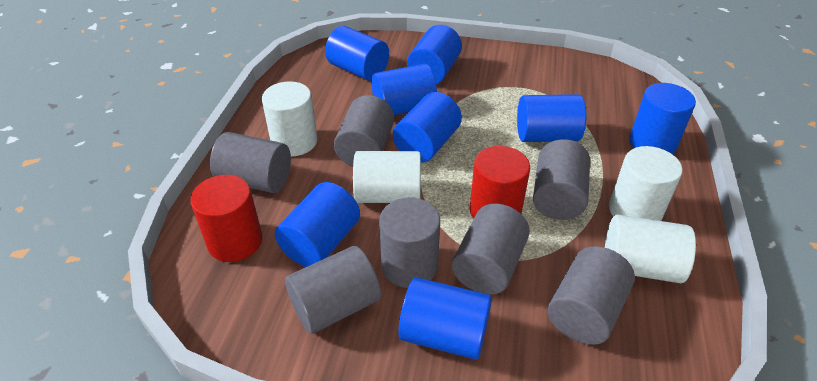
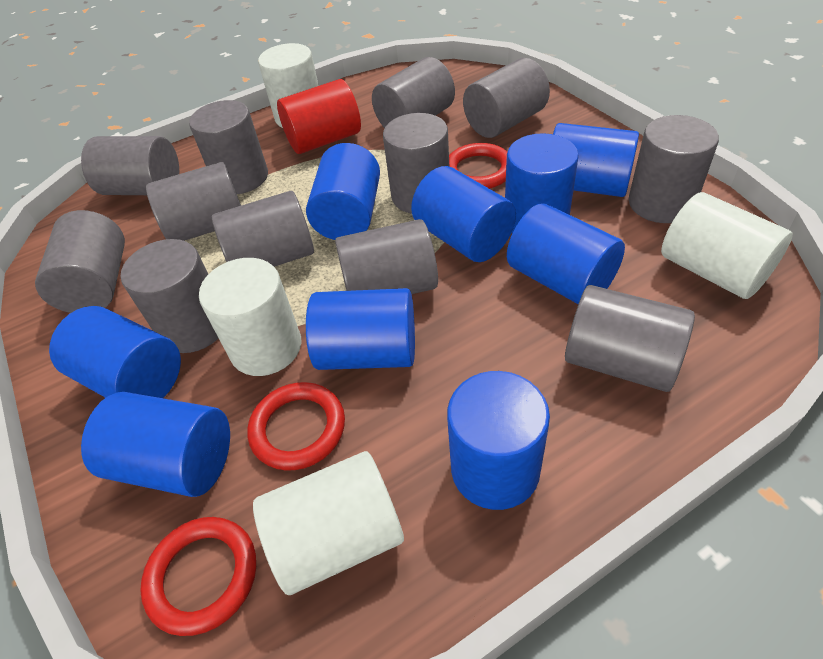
blue cylinder: [275,182,360,267] [325,26,389,81] [372,64,437,115] [393,92,462,162] [398,277,492,360] [407,25,462,84] [517,94,586,142] [629,83,696,154] = 8 -> [49,306,181,398] [81,392,230,497] [306,143,380,240] [306,288,415,370] [411,166,516,262] [447,371,550,510] [505,133,579,233] [507,203,625,304] [553,123,639,197] = 9
grey cylinder: [210,132,291,193] [285,246,381,334] [334,95,394,167] [379,198,440,288] [452,203,530,295] [533,139,590,220] [548,246,635,345] = 7 -> [35,210,125,313] [81,136,179,195] [121,239,218,353] [146,162,241,241] [189,100,268,194] [212,191,314,267] [335,219,438,294] [372,57,455,128] [383,113,450,214] [463,58,550,138] [565,285,695,392] [629,115,719,223] = 12
red cylinder: [190,175,262,262] [470,146,530,219] = 2 -> [277,79,361,154] = 1
red ring: none = 0 -> [140,517,256,636] [247,382,345,471] [449,143,507,189] = 3

